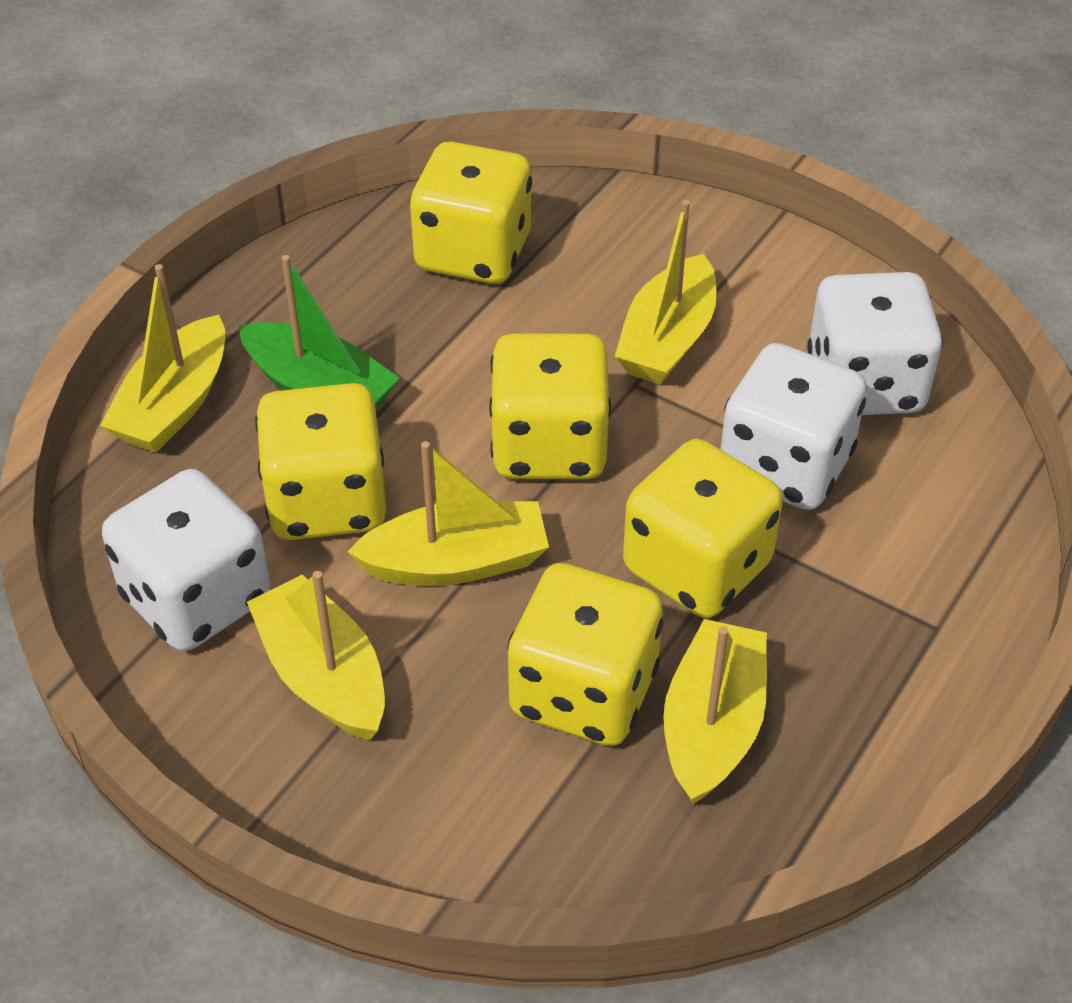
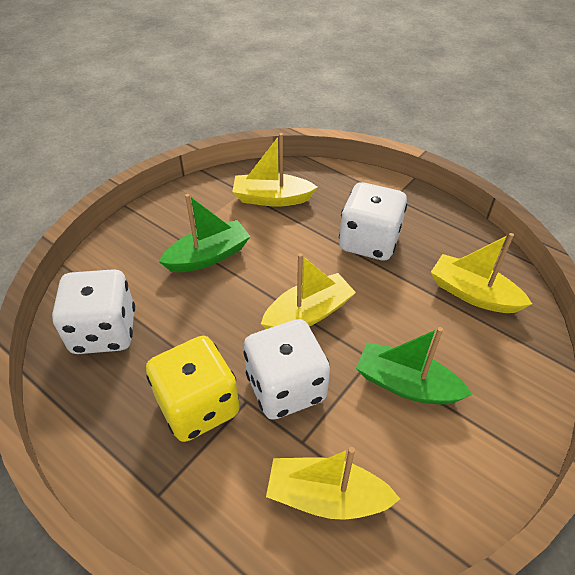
green boat: [239,255,399,409] = 1 -> [159,194,250,272] [356,327,472,405] = 2
yellow boat: [100,264,225,453] [247,571,385,740] [347,441,549,586] [615,200,717,384] [663,619,767,804] = 5 -> [232,133,317,207] [261,253,356,329] [266,447,400,520] [431,233,532,313] = 4
yellow dice: [255,383,387,540] [410,142,532,284] [489,333,611,479] [508,563,664,746] [623,439,783,618] = 5 -> [146,336,240,442] = 1

